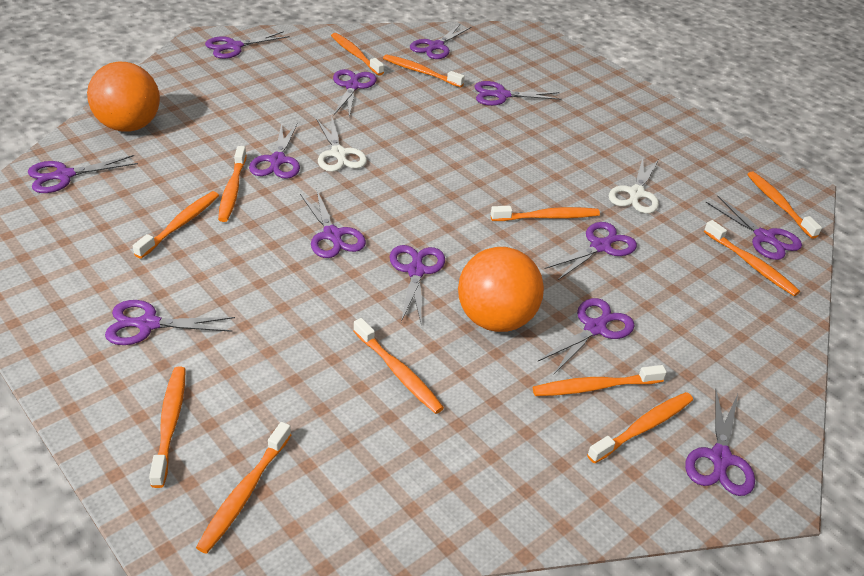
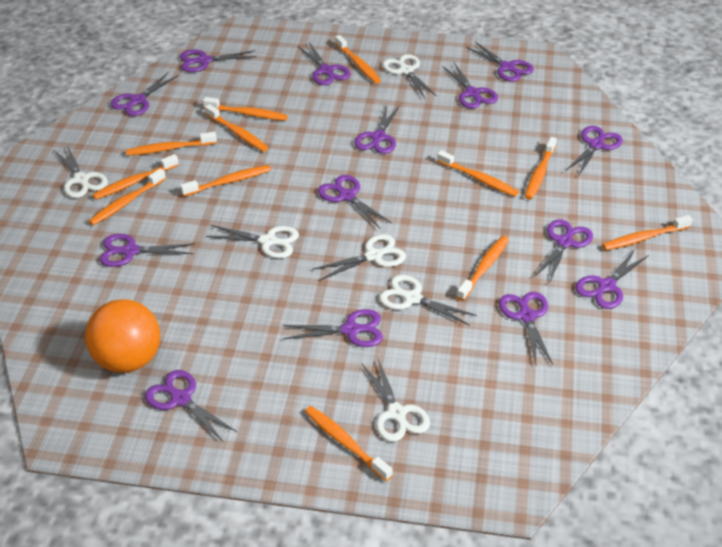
orange ball: [87,62,160,132] [458,247,544,332] = 2 -> [85,299,160,373] = 1
purple scissors: [28,155,138,193] [105,300,235,345] [205,31,290,59] [249,122,300,179] [300,191,366,258] [333,69,377,117] [390,245,445,322] [410,24,471,59] [474,81,562,106] [538,298,634,374] [545,222,637,280] [685,390,755,496] [706,195,802,260] = 13 -> [100,234,194,267] [111,72,178,116] [145,370,237,443] [180,50,257,72] [282,309,383,347] [298,42,351,85] [318,175,392,228] [354,105,400,154] [442,63,498,108] [466,42,534,82] [499,292,553,365] [534,219,593,281] [565,126,623,177] [575,248,649,309] = 14
white scissors: [316,118,367,172] [608,158,659,214] = 2 -> [54,145,108,198] [206,225,299,258] [312,234,406,281] [362,359,430,442] [379,275,477,326] [382,54,437,98] = 6

